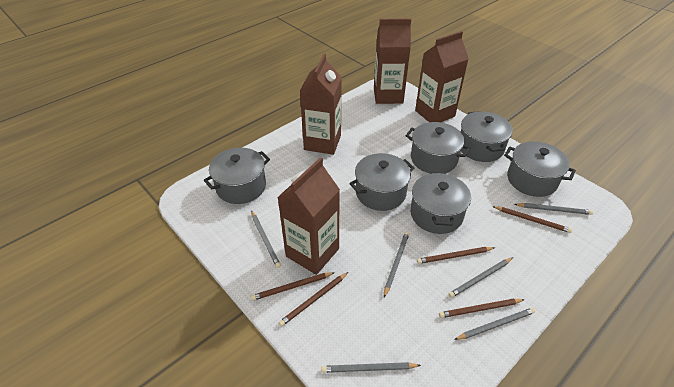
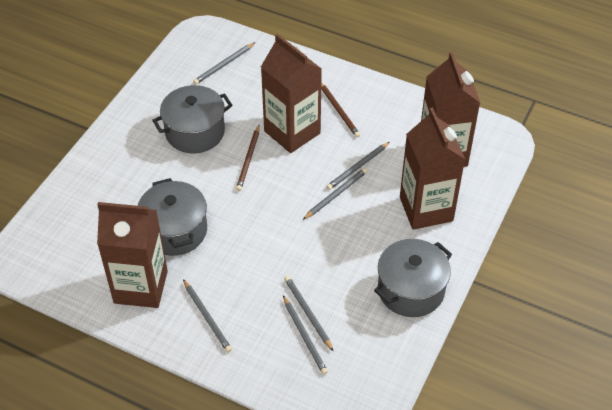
brown pencil: [251,272,335,301] [279,272,348,326] [417,247,495,264] [439,299,525,318] [492,206,572,233] = 5 -> [236,125,260,191] [321,82,360,137] = 2
grey pot: [204,148,270,204] [349,153,414,211] [405,122,470,173] [410,172,471,234] [461,111,513,162] [504,141,576,197] = 6 -> [137,178,207,256] [152,85,233,153] [374,239,452,317] = 3

